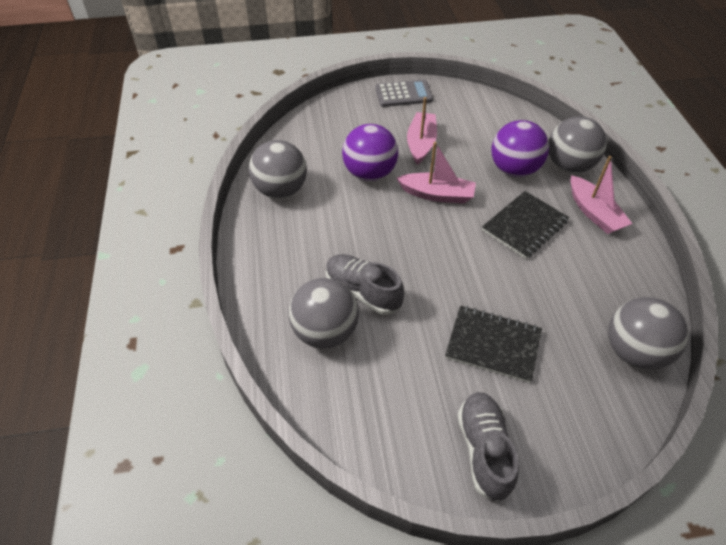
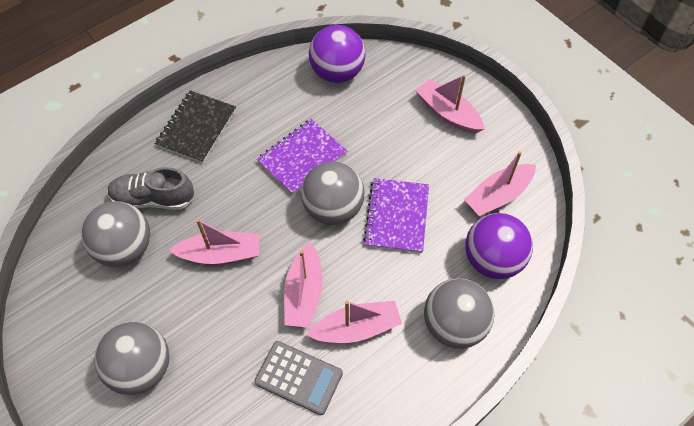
black notebook: [445,306,542,383] [482,191,569,259] = 2 -> [155,90,236,163] = 1
grey shoe: [326,254,404,315] [458,392,519,502] = 2 -> [108,167,194,210] = 1
pink boat: [397,142,476,204] [407,97,437,165] [571,156,632,234] = 3 -> [169,219,259,264] [284,242,323,328] [307,300,402,343] [416,74,484,133] [464,151,536,216] = 5
purple notebook: none = 0 -> [257,118,347,195] [363,178,429,253] = 2

